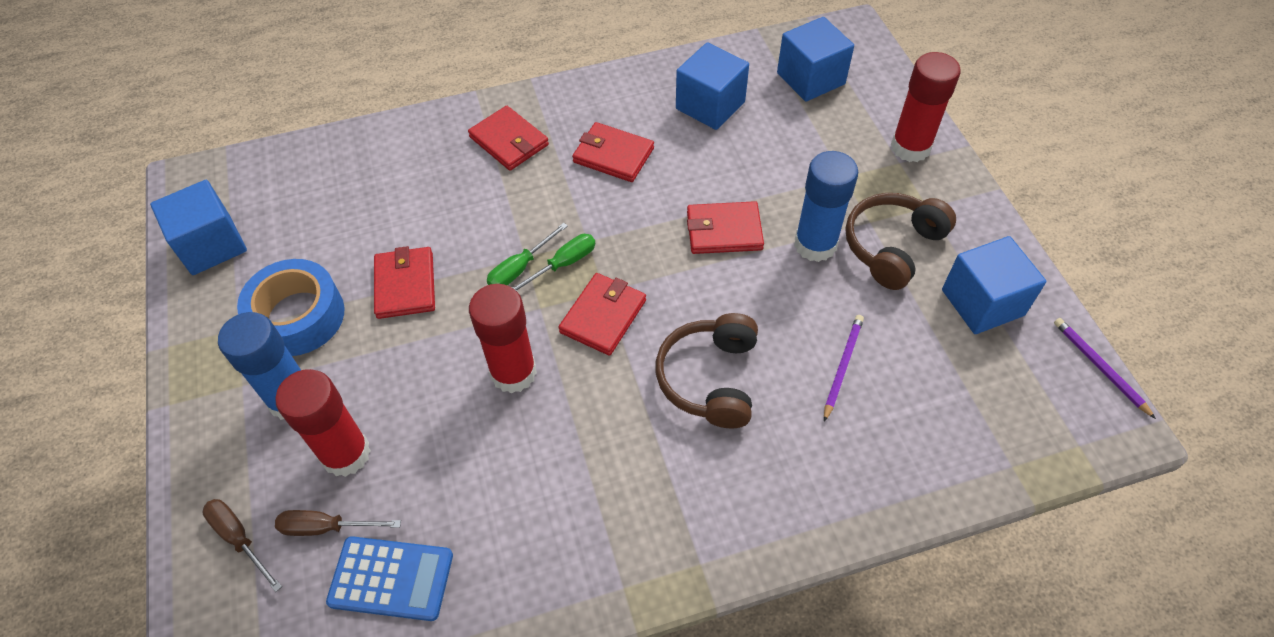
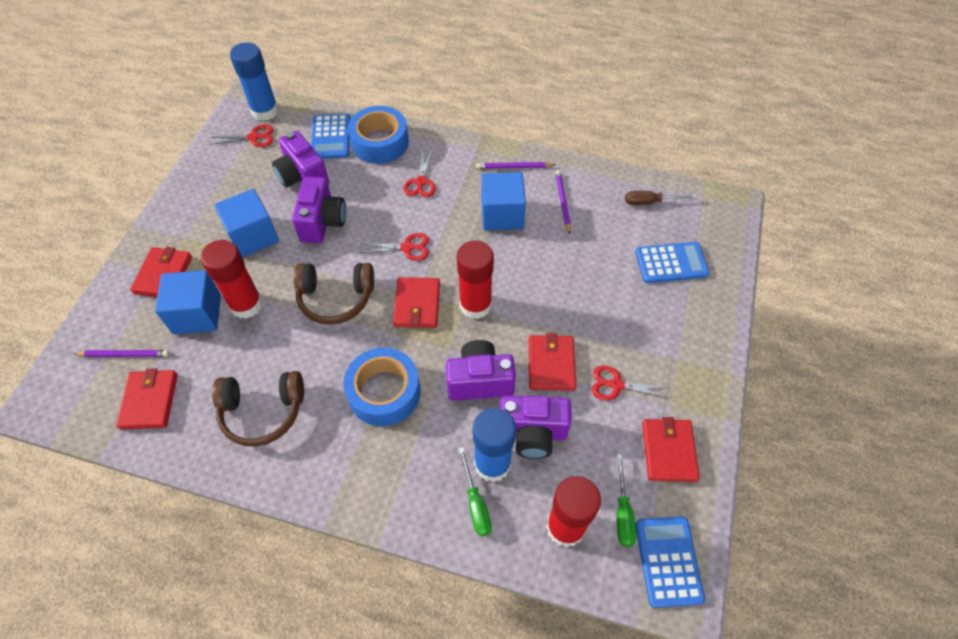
blue calculator: [326,536,453,621] = 1 -> [311,114,350,159] [635,242,709,283] [635,517,705,608] = 3
blue cube: [150,180,247,275] [676,42,749,130] [777,17,854,101] [942,236,1046,334] = 4 -> [155,270,221,334] [214,189,279,258] [481,172,526,230] = 3
blue tape: [237,259,345,356] = 1 -> [343,348,421,426] [348,106,409,164] = 2
brown screwdriver: [203,499,282,592] [275,510,401,536] = 2 -> [625,191,696,205] = 1
purple camera: none = 0 -> [272,131,329,188] [292,177,346,243] [446,340,516,401] [500,395,572,459] = 4
purple pencil: [824,315,864,422] [1054,318,1156,419] = 2 -> [74,350,169,357] [476,162,556,169] [555,170,571,234] = 3
red scissors: none = 0 -> [210,124,273,147] [359,233,429,261] [403,150,436,197] [592,365,672,400] = 4

